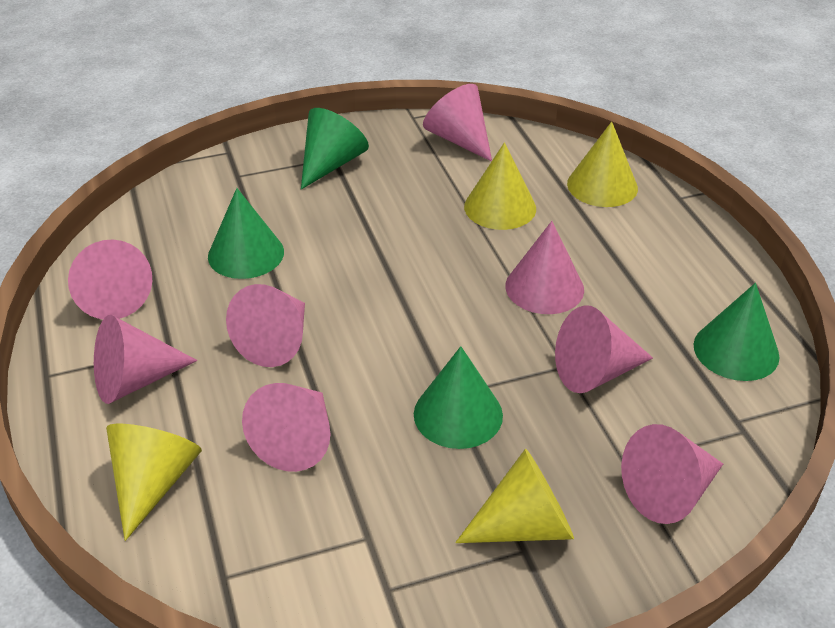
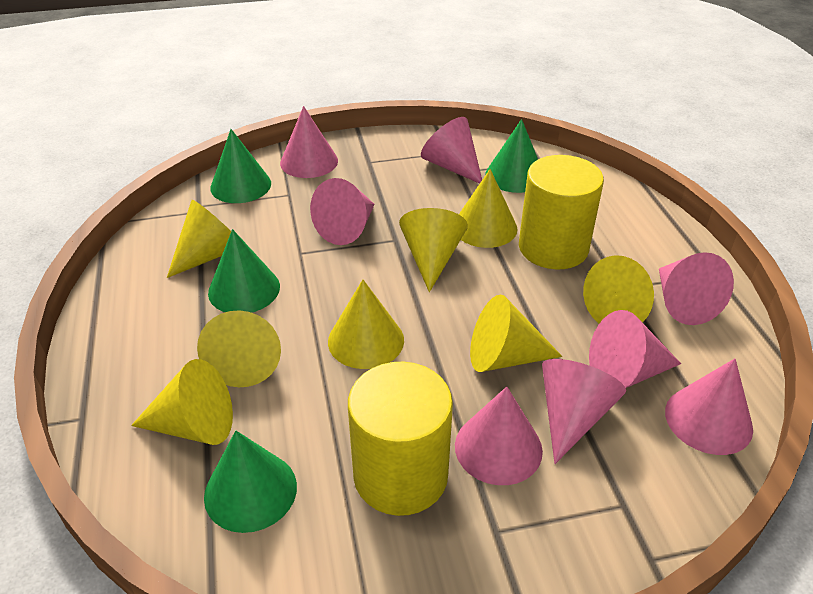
yellow cone: [106,424,202,541] [455,448,574,543] [464,142,536,230] [567,122,638,207] = 4 -> [131,359,233,445] [167,200,231,278] [197,310,281,387] [328,279,404,369] [399,208,468,292] [459,169,517,248] [470,294,562,372] [583,255,654,324] = 8
yellow cylinder: none = 0 -> [348,362,453,516] [519,155,604,270] = 2

